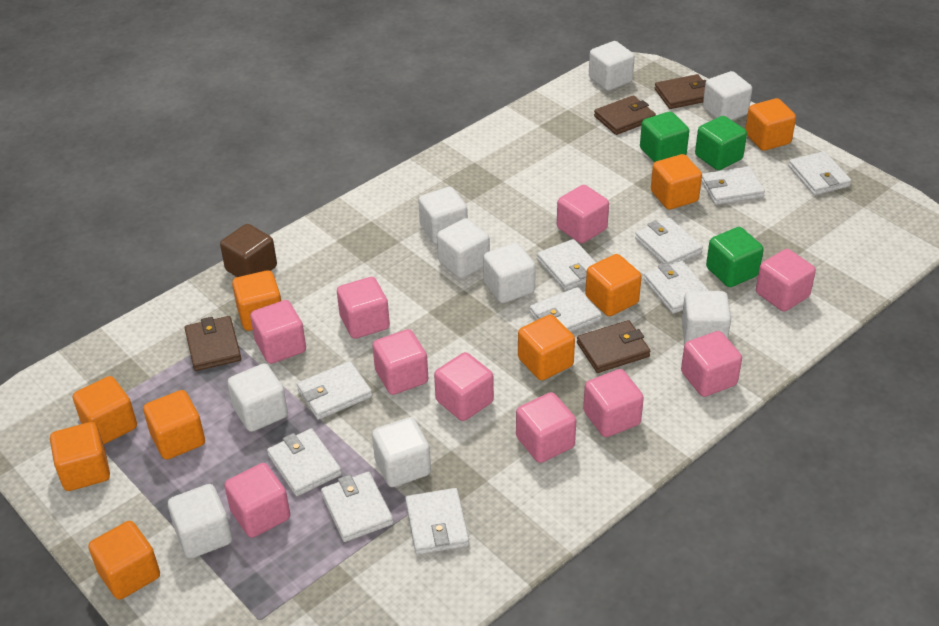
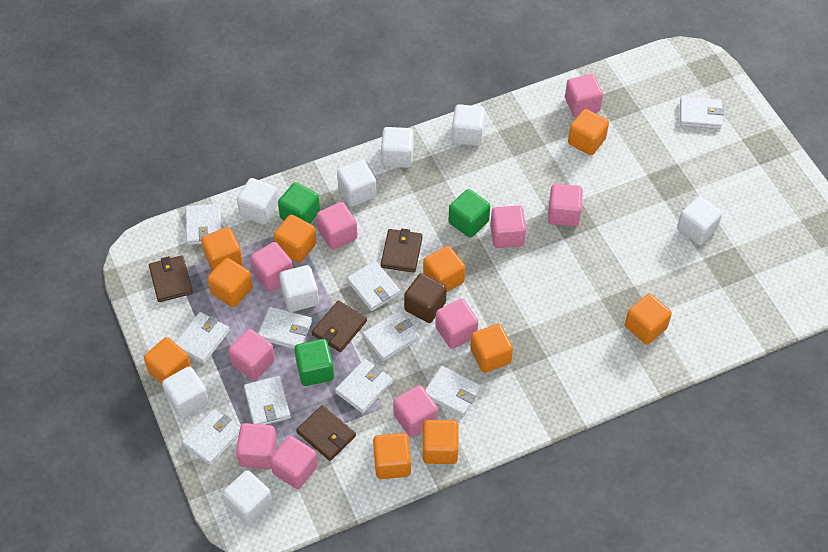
orange cube: [50,422,110,491] [73,376,137,444] [88,521,160,600] [143,390,205,460] [232,270,281,331] [518,314,575,380] [585,254,642,316] [651,154,702,209] [745,98,796,151] = 9 -> [144,337,192,384] [201,227,243,271] [207,258,253,307] [274,214,316,263] [373,433,411,479] [423,246,465,292] [423,420,459,464] [470,324,513,373] [568,109,609,155] [625,294,672,344] = 10
white cube: [168,484,232,559] [227,363,288,432] [372,417,431,487] [418,187,468,244] [437,218,490,279] [483,243,536,303] [589,41,635,91] [682,291,731,343] [703,71,752,120] = 9 -> [162,366,209,418] [223,470,273,525] [237,178,278,224] [279,265,319,312] [337,160,377,207] [381,127,414,168] [452,104,485,146] [677,196,722,245] = 8

